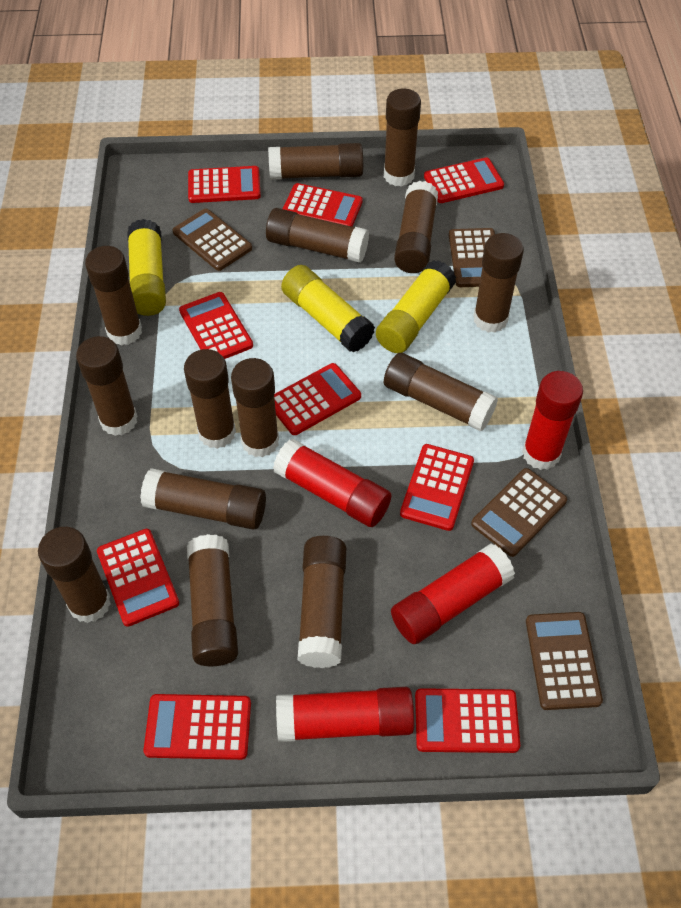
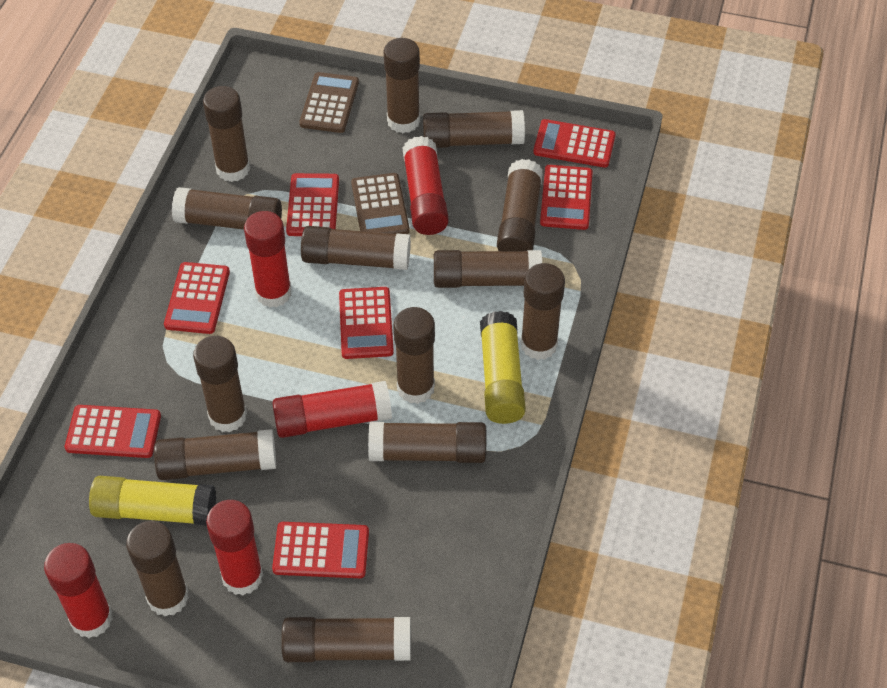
brown calculator: [173,208,252,271] [449,228,495,287] [471,468,567,557] [526,612,603,710] = 4 -> [299,72,359,133] [351,173,410,234] = 2
red calculator: [97,529,179,627] [144,694,251,760] [179,292,253,359] [188,166,261,203] [274,363,361,435] [283,183,363,227] [400,444,474,531] [415,688,520,753] [424,157,504,203] = 9 -> [65,405,161,458] [164,262,230,334] [272,522,369,578] [286,173,339,236] [339,287,394,359] [533,119,616,168] [540,165,593,230] = 7
red glue stick: [273,438,391,527] [276,687,414,742] [391,544,515,644] [522,371,583,470] = 4 -> [44,543,113,638] [206,500,263,595] [244,211,292,308] [272,381,392,438] [402,136,449,235] = 5
yellow glue stick: [127,219,166,316] [281,265,375,352] [376,260,456,353] = 3 -> [89,476,216,526] [480,311,526,424] = 2

